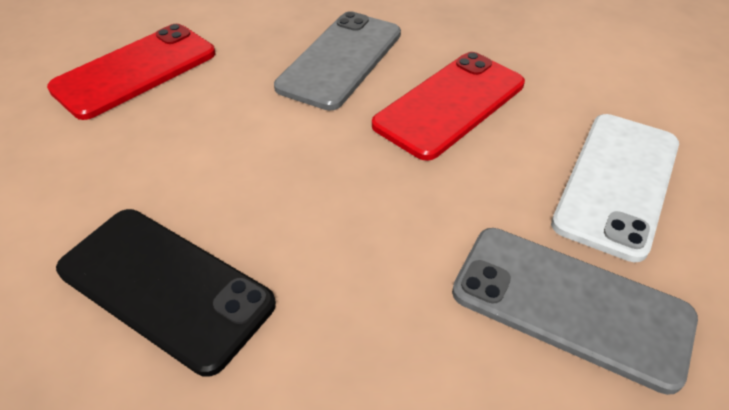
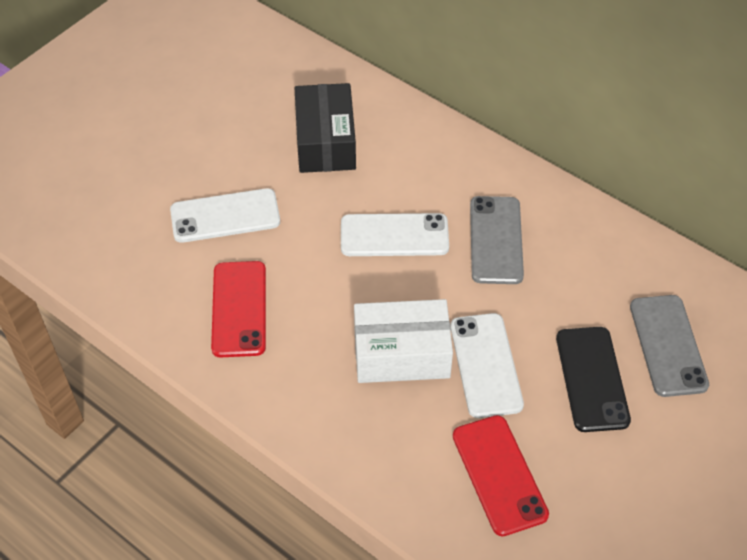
black box: none = 0 -> [294,83,356,173] = 1
white box: none = 0 -> [354,299,453,383] = 1
white phone: [551,114,679,262] = 1 -> [170,188,280,243] [341,213,449,256] [450,313,524,418] = 3

